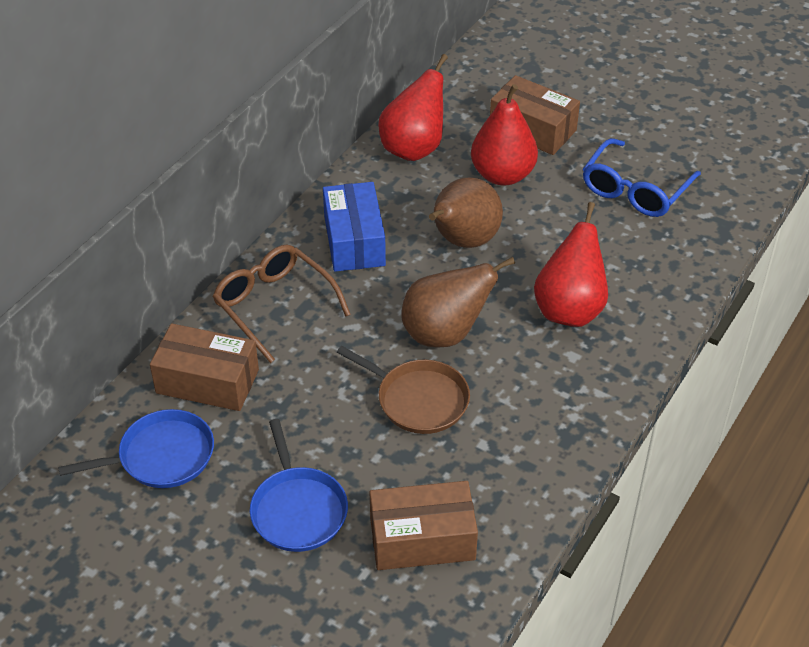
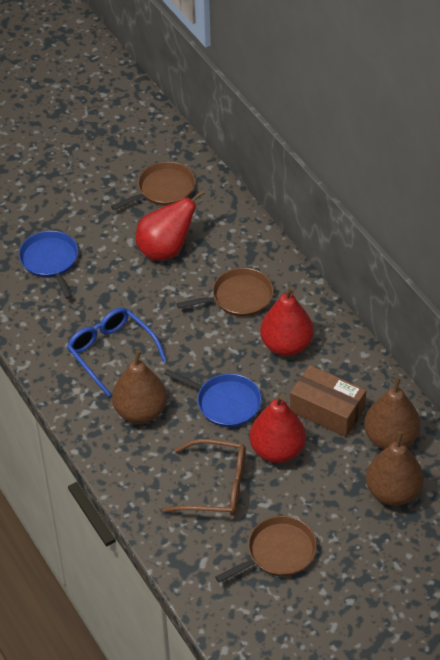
blue box: [323,182,386,272] = 1 -> none = 0
brown box: [150,323,259,411] [369,481,478,570] [490,75,580,155] = 3 -> [290,365,366,437] = 1
brown pan: [337,346,470,434] = 1 -> [111,162,195,210] [177,268,274,317] [215,516,317,582] = 3
brown pear: [401,257,515,347] [429,178,503,248] = 2 -> [112,350,167,423] [364,377,421,449] [366,431,424,506] = 3

